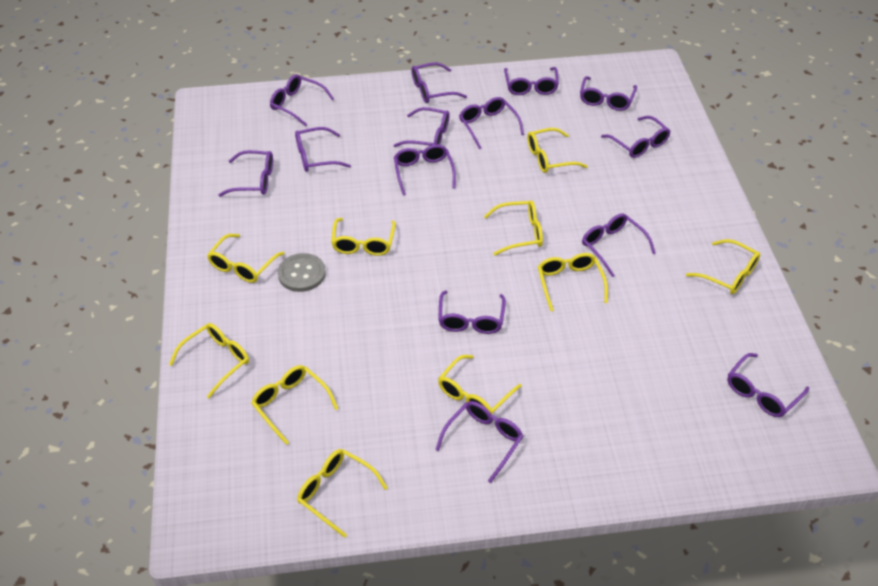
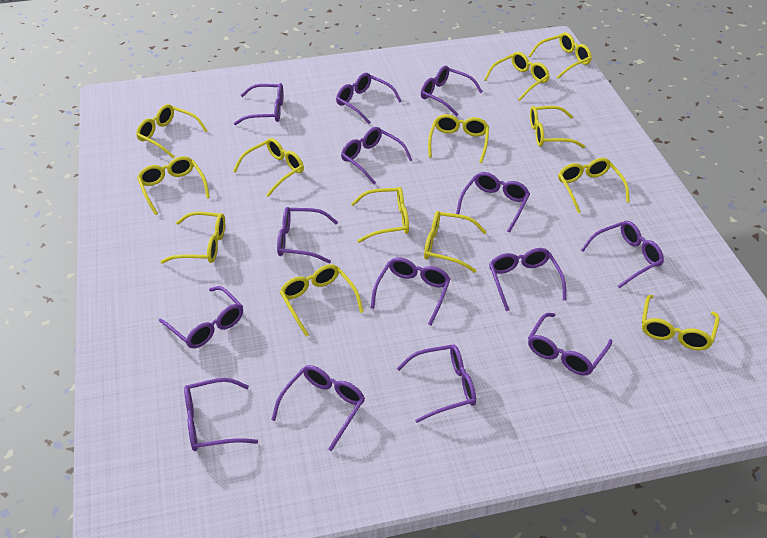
grey button: [278,253,326,292] = 1 -> none = 0
yellow glasses: [169,323,249,398] [207,234,285,283] [251,365,338,445] [297,449,388,538] [331,218,396,256] [438,355,521,414] [484,200,543,256] [527,128,588,173] [538,253,608,311] [686,239,760,294] = 10 -> [136,104,208,159] [137,156,210,215] [160,211,225,264] [233,138,304,197] [280,264,364,336] [351,187,409,243] [424,211,486,273] [428,114,489,163] [484,52,550,101] [529,32,592,79] [530,106,585,148] [558,158,630,213] [642,295,720,350] = 13

